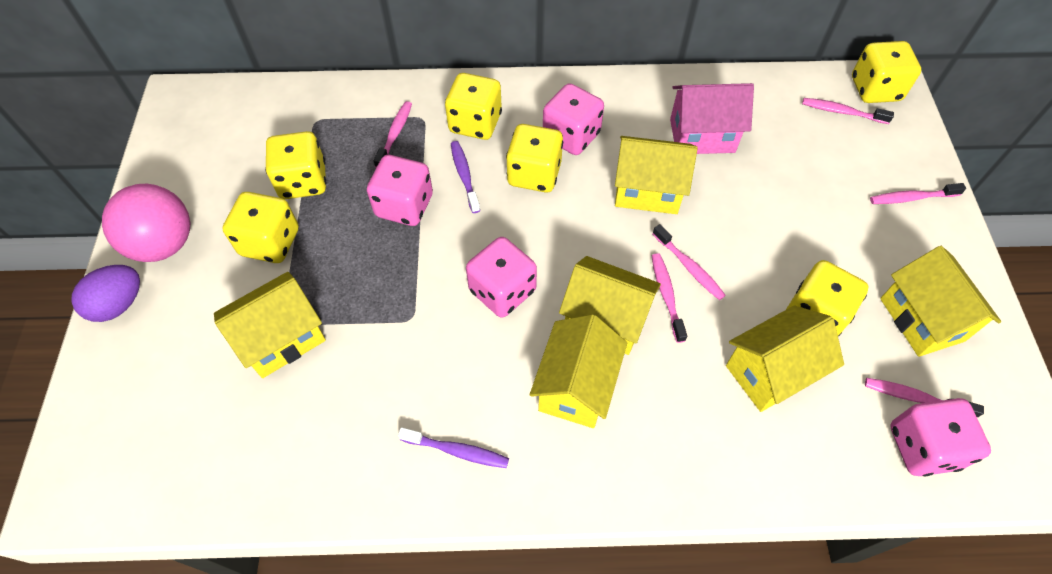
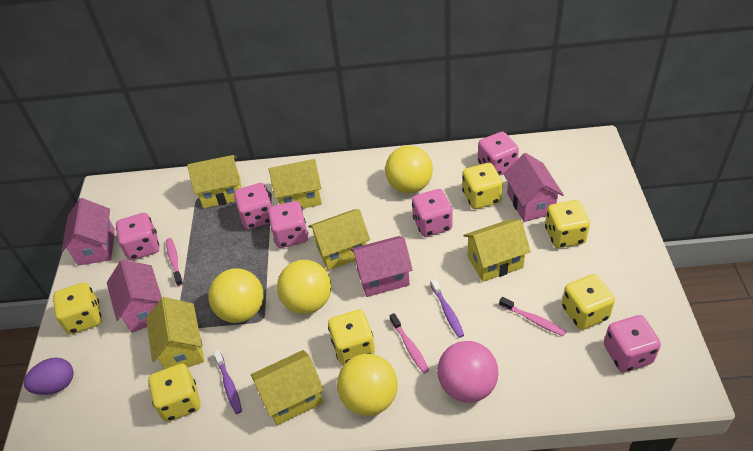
pink dice: [367,155,433,226] [466,237,537,318] [543,83,604,155] [890,398,991,476] = 4 -> [116,213,159,260] [234,183,272,229] [268,201,308,248] [412,189,452,237] [478,132,519,176] [604,315,661,372] = 6
pink house: [670,83,754,154] = 1 -> [62,198,115,266] [107,260,162,333] [350,236,413,297] [503,153,564,222] = 4
pink toothbrush: [374,101,412,168] [652,253,687,343] [653,224,726,300] [802,98,894,124] [865,378,984,418] [870,183,966,204] = 6 -> [166,238,183,286] [390,313,429,374] [499,297,566,336] = 3
yellow ball: none = 0 -> [208,268,264,323] [277,260,331,314] [337,354,398,416] [385,146,433,193] = 4

